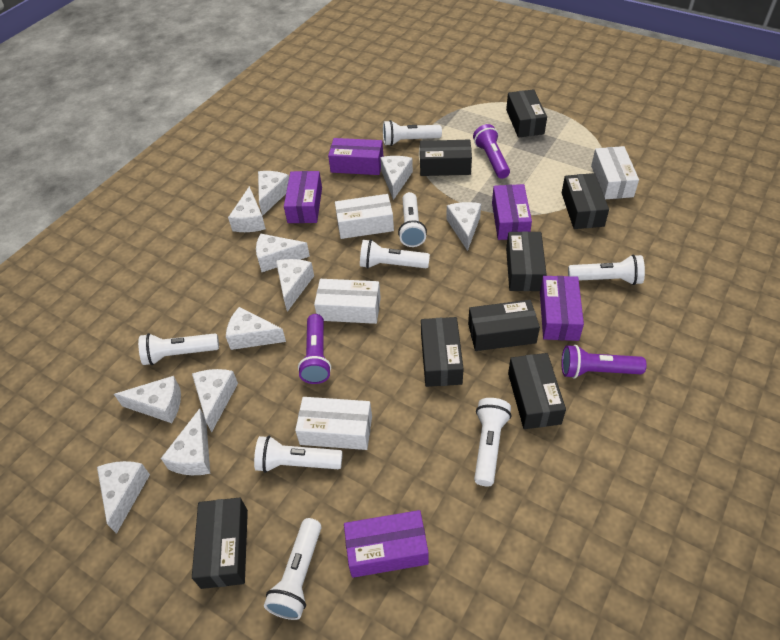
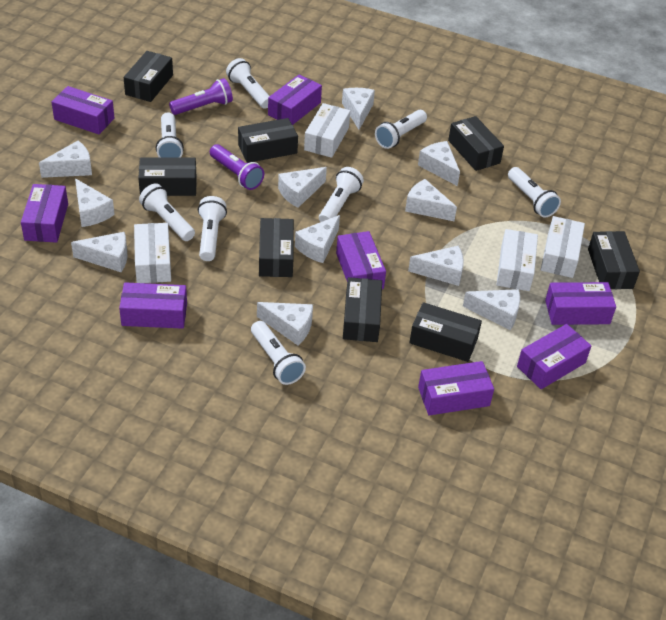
purple box: [284,171,322,223] [328,138,383,175] [344,510,429,578] [492,184,532,240] [540,276,584,341] = 5 -> [21,184,68,243] [52,86,115,134] [119,282,187,329] [268,74,322,125] [336,231,386,289] [418,361,494,416] [517,324,591,389] [545,282,616,325] = 8
purple flashlight: [298,314,331,384] [473,124,510,179] [561,345,647,378] = 3 -> [169,78,233,115] [210,144,264,190] = 2

